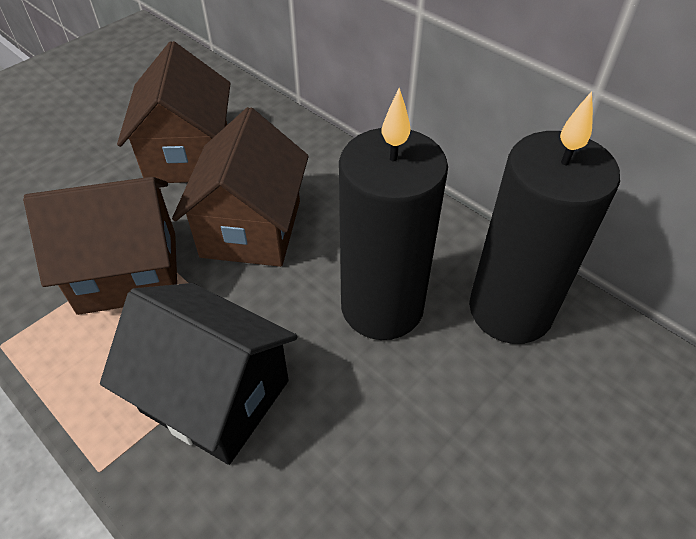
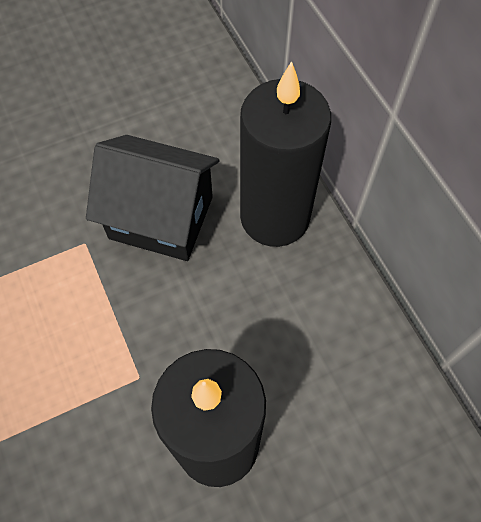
brown house: [23,177,177,315] [117,41,231,183] [172,107,309,267] = 3 -> none = 0

